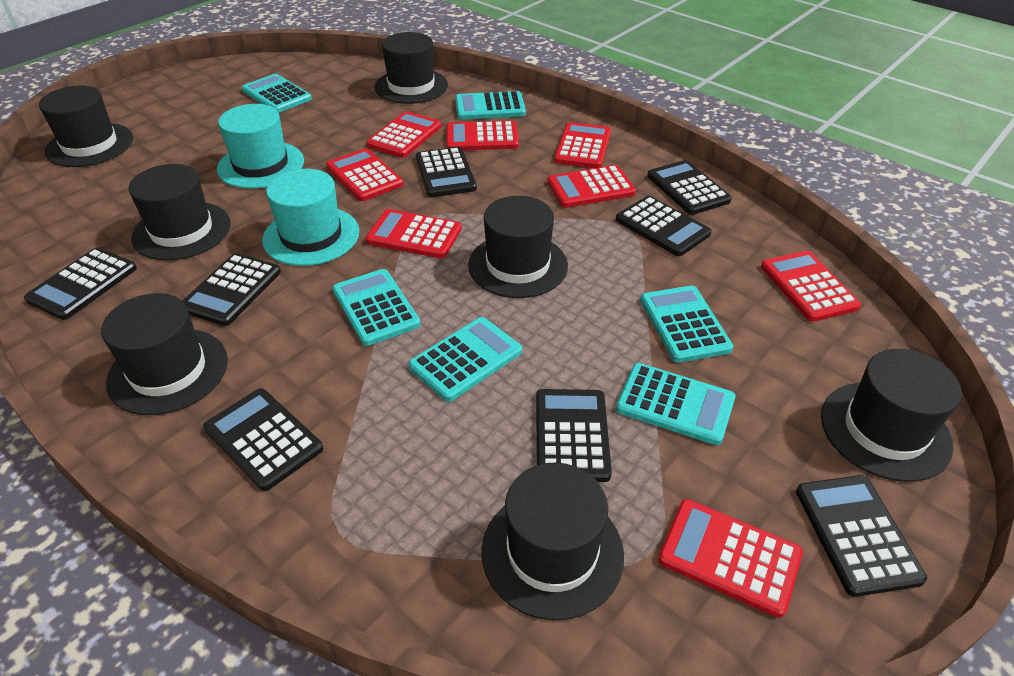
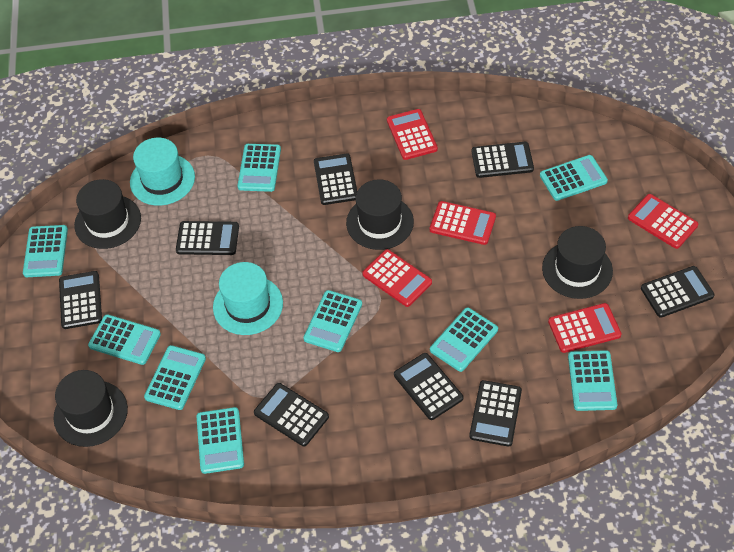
black hat: [39,85,133,167] [101,293,228,415] [129,164,230,260] [375,32,448,104] [468,196,568,298] [482,463,624,620] [821,349,962,482] = 7 -> [54,370,128,447] [74,179,141,249] [346,179,414,250] [542,226,613,299] = 4
red calculator: [326,148,404,201] [366,111,442,158] [366,209,462,259] [446,121,519,150] [547,165,636,208] [554,122,611,168] [658,499,803,618] [761,251,861,322] = 8 -> [362,249,432,307] [387,109,438,160] [430,201,496,245] [548,303,622,353] [628,194,698,249] = 5
turquoise calculator: [242,74,312,113] [332,269,421,346] [409,317,522,402] [455,91,526,120] [616,363,736,445] [640,285,733,363] = 6 -> [23,225,68,277] [88,314,161,365] [144,345,206,410] [196,407,244,474] [237,144,281,192] [303,290,362,352] [430,307,498,372] [540,155,608,201] [568,350,617,411] = 9

